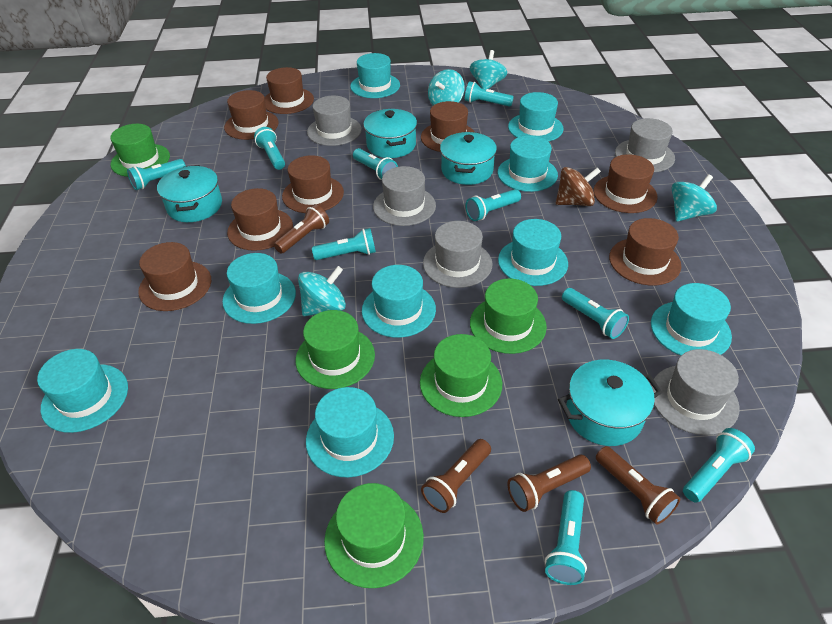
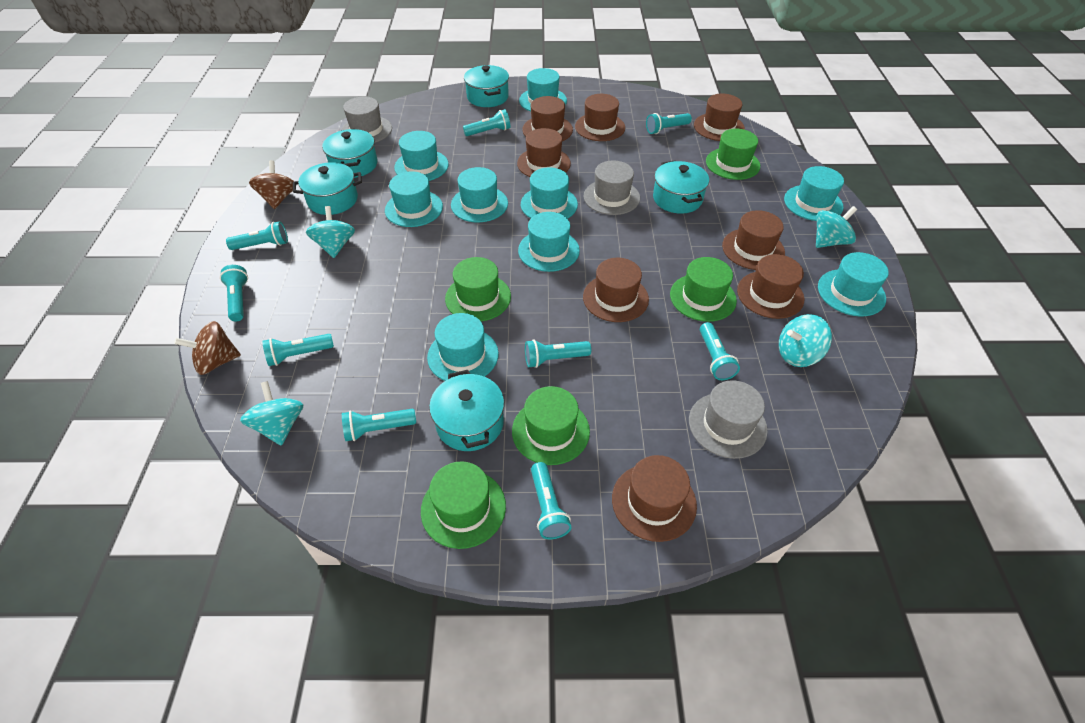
brown flashlight: [274,204,329,253] [421,439,491,513] [507,455,591,512] [596,446,680,525] = 4 -> none = 0
brown spinning top: [556,167,601,206] = 1 -> [174,321,241,375] [249,160,294,209] = 2
grey hat: [307,96,362,146] [373,166,436,226] [423,221,493,288] [615,118,675,172] [651,349,739,435] = 5 -> [341,97,392,143] [584,161,640,215] [689,380,768,459] = 3
turquoise pot: [157,165,222,222] [363,109,417,158] [440,132,497,185] [558,360,662,446] = 4 -> [293,162,362,215] [322,129,377,178] [429,370,504,451] [464,65,509,107] [653,160,709,214] = 5

